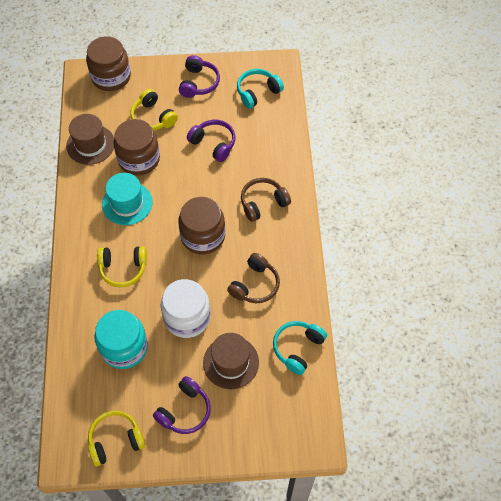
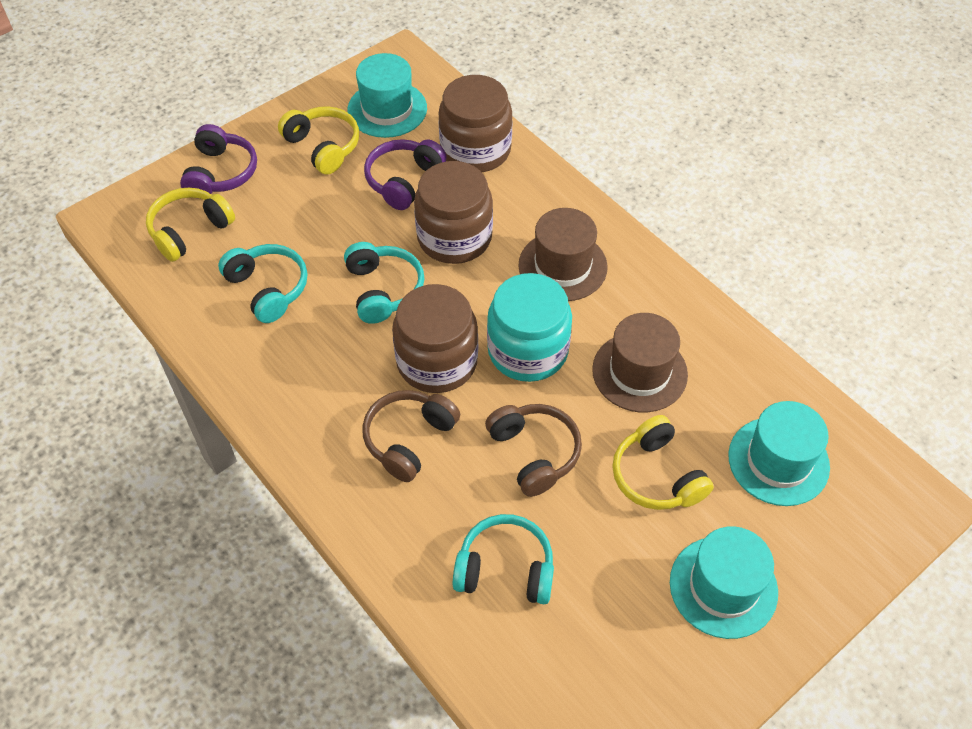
purple headphones: [153,376,211,434] [179,55,220,98] [187,120,235,162] = 3 -> [180,124,257,199] [364,139,447,210] = 2
turquoise hat: [102,173,153,225] = 1 -> [347,53,427,138] [670,526,778,639] [728,401,830,506] = 3
turquoise headphones: [237,69,284,109] [273,321,327,375] = 2 -> [218,244,307,323] [344,242,425,324] [453,514,554,604] = 3
white jar: [161,279,210,338] = 1 -> none = 0

